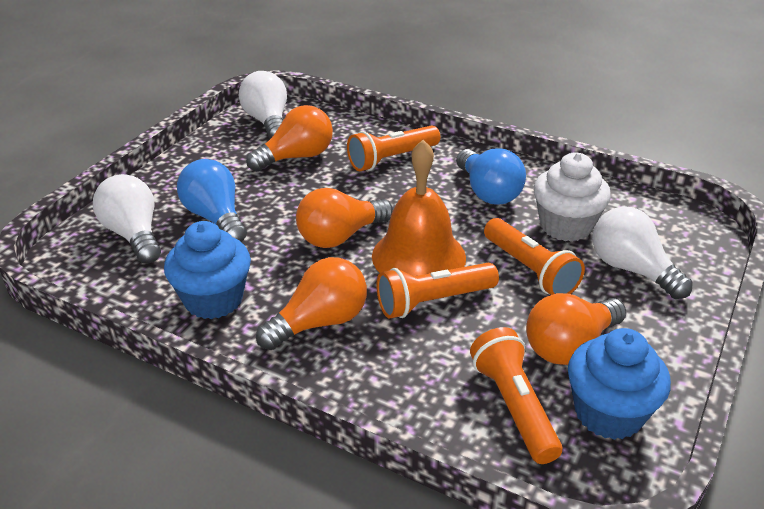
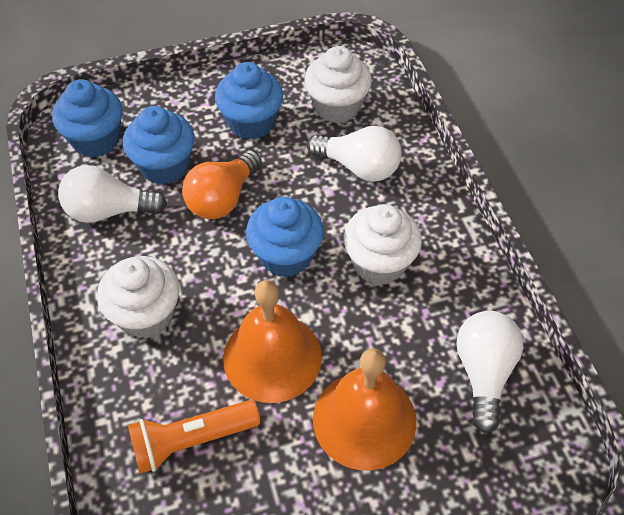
blue cupcake: [164,221,251,319] [568,328,671,440] = 2 -> [52,79,123,157] [123,106,195,185] [215,62,283,140] [246,197,324,277] = 4
blue light bulb: [177,159,247,242] [456,148,526,205] = 2 -> none = 0
orange bell: [372,140,466,276] = 1 -> [223,280,322,403] [313,348,417,471] = 2
orange flashlight: [347,125,440,171] [376,263,499,319] [470,327,562,464] [484,218,585,295] = 4 -> [128,400,260,474] = 1
orange light bulb: [246,105,333,171] [256,257,367,350] [296,188,393,248] [526,293,626,365] = 4 -> [182,150,261,219] = 1
white cupcake: [533,153,611,242] = 1 -> [97,256,180,339] [304,46,372,123] [344,204,422,285] = 3

